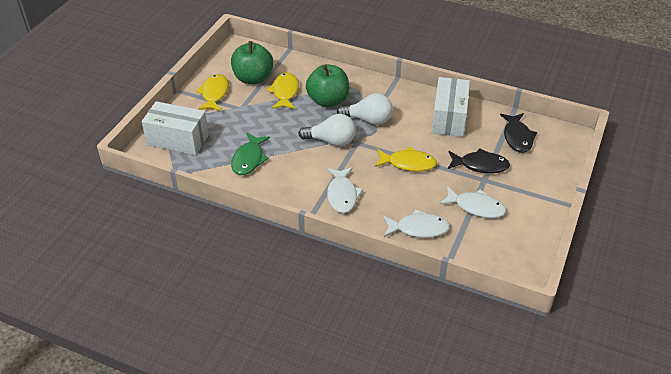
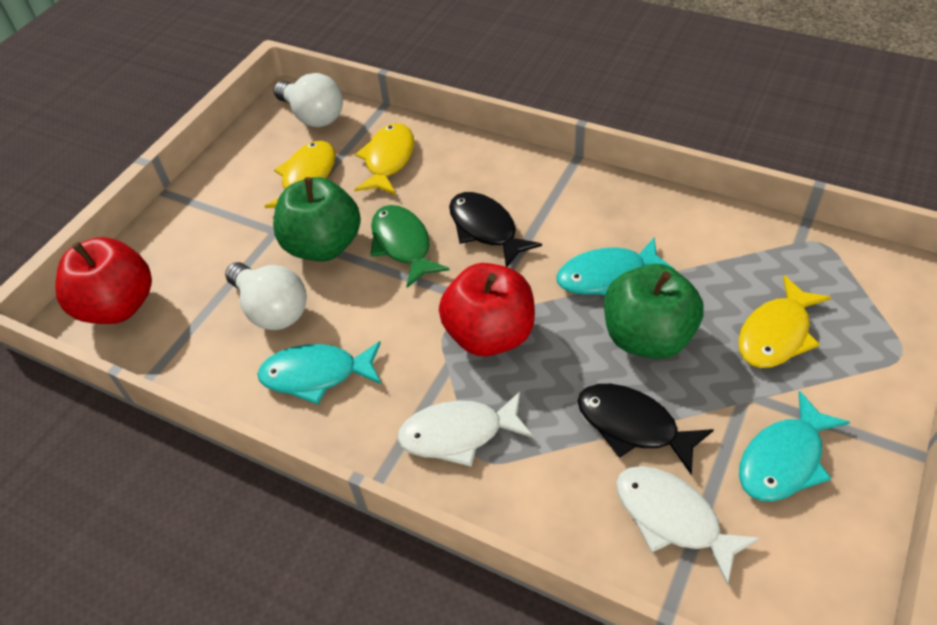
red apple: none = 0 -> [55,237,152,324] [439,263,535,357] = 2
turquoise fish: none = 0 -> [257,341,382,404] [556,237,675,295] [739,391,850,501] = 3
white box: [142,101,209,155] [431,77,470,137] = 2 -> none = 0
white fish: [327,167,363,213] [383,209,450,238] [439,186,506,218] = 3 -> [397,391,534,467] [616,466,760,586] = 2

